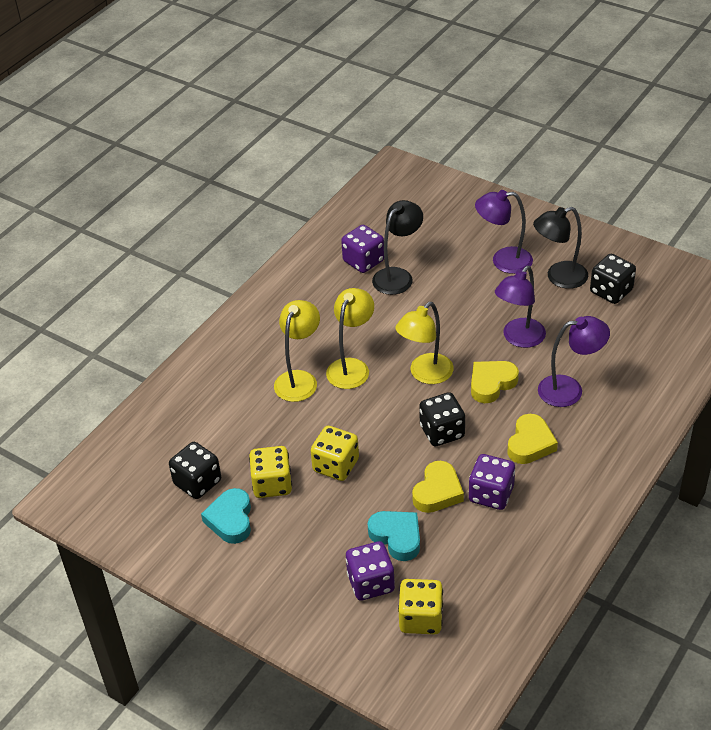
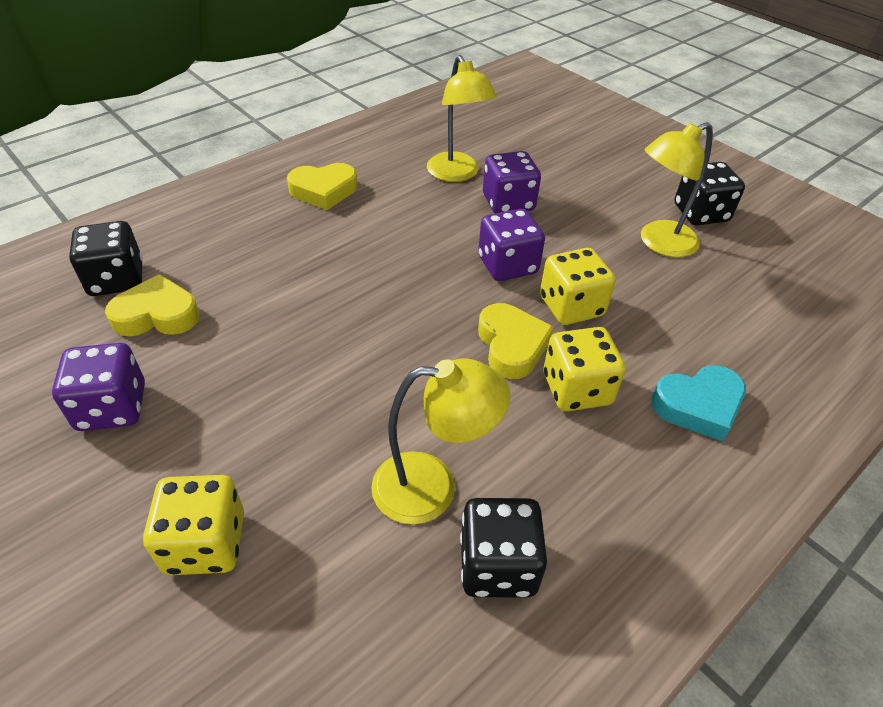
black lamp: [372,200,423,295] [533,207,588,289] = 2 -> none = 0
purple lamp: [475,190,533,274] [495,266,546,348] [538,316,610,407] = 3 -> none = 0
turquoise heart: [201,488,251,544] [368,511,420,561] = 2 -> [651,365,746,441] = 1

